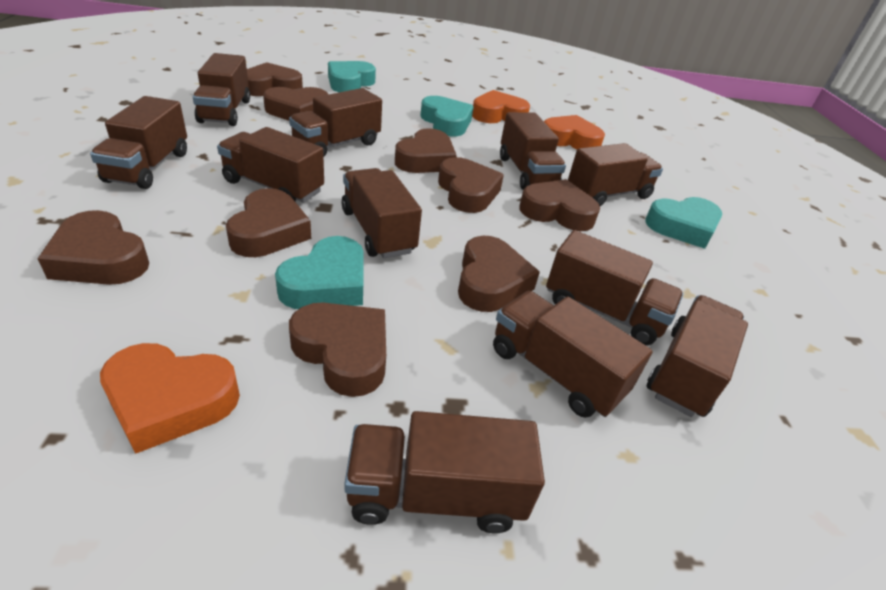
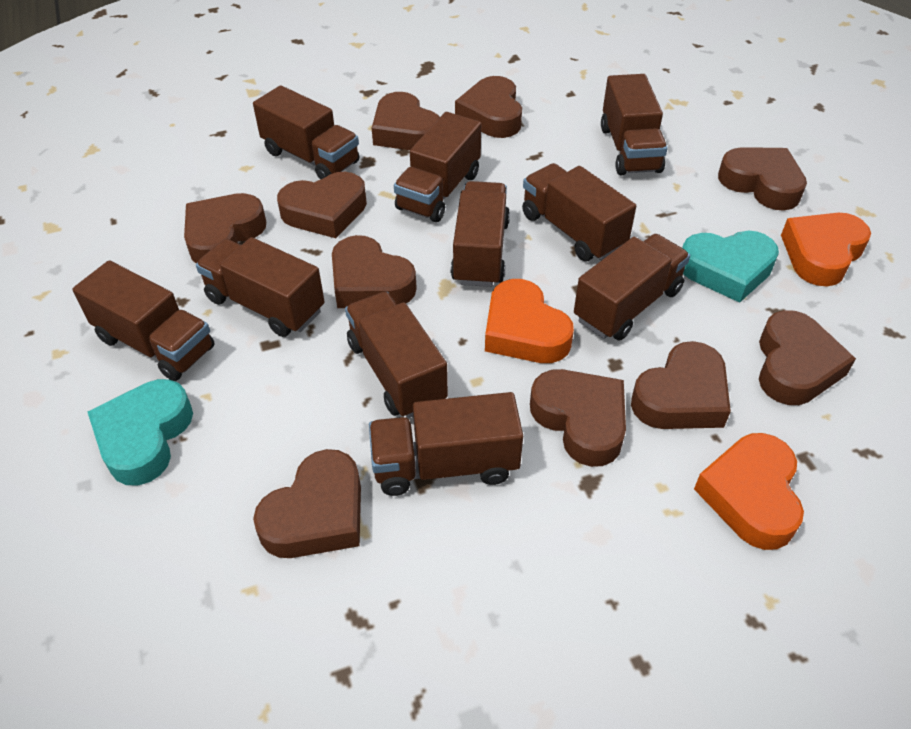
brown heart: [37,210,149,285] [226,188,311,257] [247,62,303,96] [263,87,328,121] [289,302,386,397] [395,128,457,173] [438,157,504,213] [458,236,540,312] [519,179,600,231] = 9 -> [184,193,266,263] [253,449,361,558] [277,172,367,238] [332,235,417,308] [372,92,440,150] [455,76,522,138] [530,369,626,467] [631,341,731,429] [718,147,807,211] [759,310,856,405] = 10
brown truck: [90,96,187,189] [193,53,250,126] [217,127,324,203] [289,88,382,157] [342,168,422,258] [344,411,545,533] [493,291,653,418] [500,112,566,190] [546,230,683,345] [568,143,663,206] [647,295,748,417] = 11 -> [72,260,214,381] [196,237,325,337] [253,85,359,180] [345,292,448,418] [369,392,523,496] [394,112,481,222] [451,181,510,287] [522,163,636,261] [574,234,690,341] [601,74,668,175] = 10
turquoise heart: [275,236,364,309] [328,61,376,92] [420,96,474,137] [645,197,722,249] = 4 -> [88,379,193,486] [682,231,779,303] = 2

